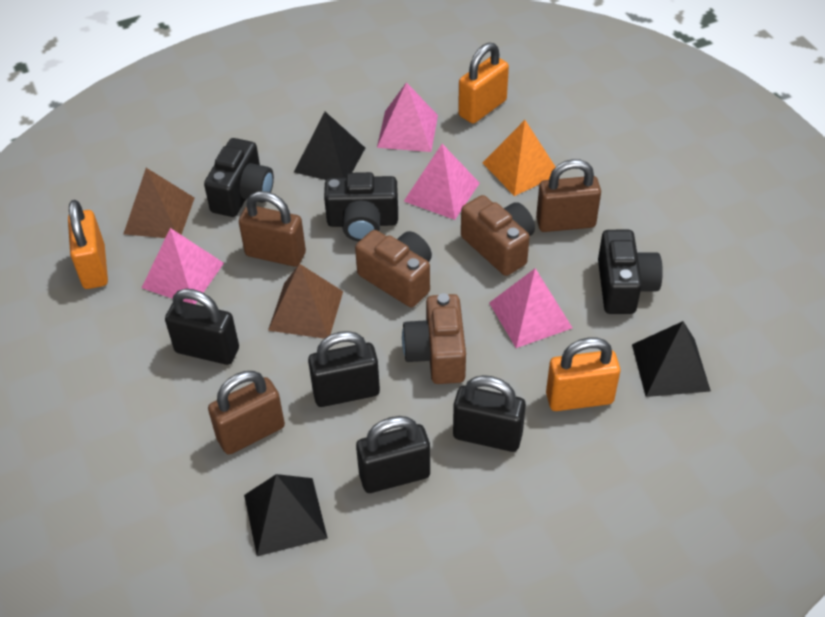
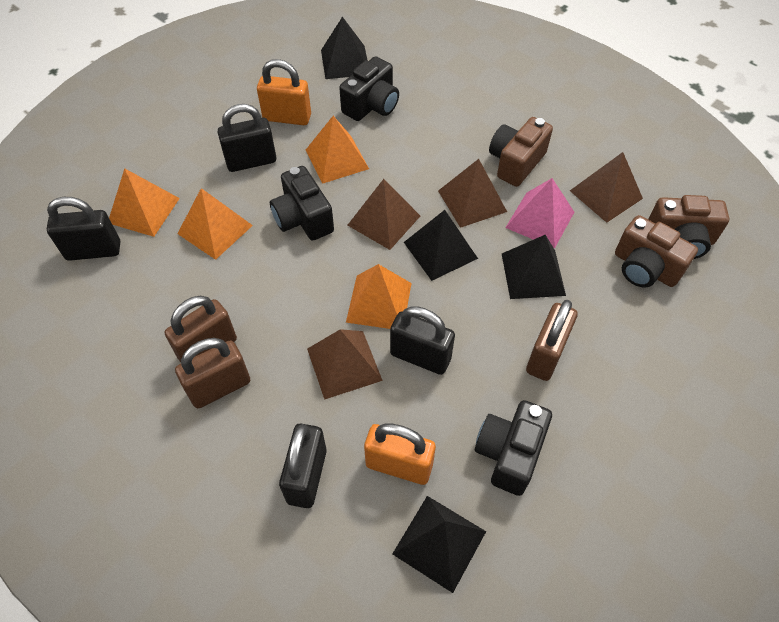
black pyramid: [244,474,328,556] [294,112,365,180] [632,321,711,397] = 3 -> [321,17,368,79] [392,496,486,593] [404,210,478,281] [502,235,566,299] = 4
brown pyramid: [123,168,195,238] [268,264,343,339] = 2 -> [307,329,383,400] [348,179,420,250] [438,159,507,228] [570,152,643,223] = 4
orange padlock: [68,200,108,289] [458,43,509,124] [546,337,620,411] = 3 -> [257,59,311,125] [364,423,436,485] = 2
orange pyramid: [483,120,555,196] = 1 -> [109,168,180,237] [177,188,253,260] [306,116,369,184] [346,264,412,329] = 4
pink pyramid: [142,228,224,304] [377,82,438,152] [404,144,480,220] [489,268,572,348] = 4 -> [505,178,574,249] = 1

